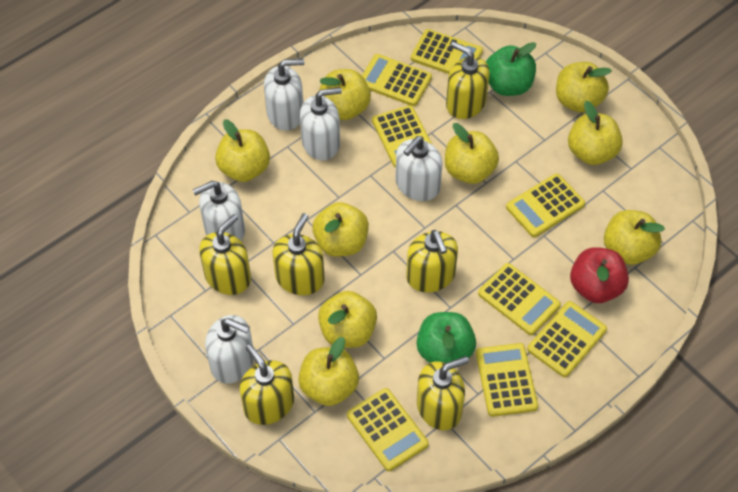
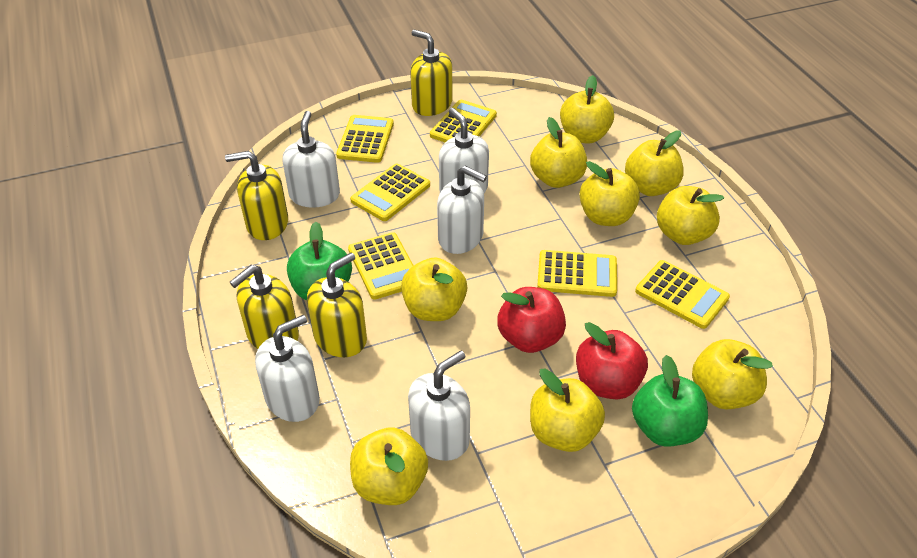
red apple: [570,247,629,303] = 1 -> [497,287,566,353] [576,322,648,399] = 2
yellow calculator: [347,388,429,471] [362,54,432,106] [372,105,432,168] [411,29,483,74] [476,343,538,417] [478,263,561,335] [506,173,585,237] [527,301,607,377] = 8 -> [336,115,394,163] [348,232,414,299] [350,163,430,221] [430,100,497,142] [537,250,617,297] [635,260,730,329] = 6
yellow soap dispenser: [199,214,251,295] [239,344,294,425] [273,213,325,295] [406,230,458,293] [417,356,469,430] [446,41,490,119] = 6 -> [225,151,288,240] [230,265,299,349] [307,253,367,357] [410,30,452,116] = 4

